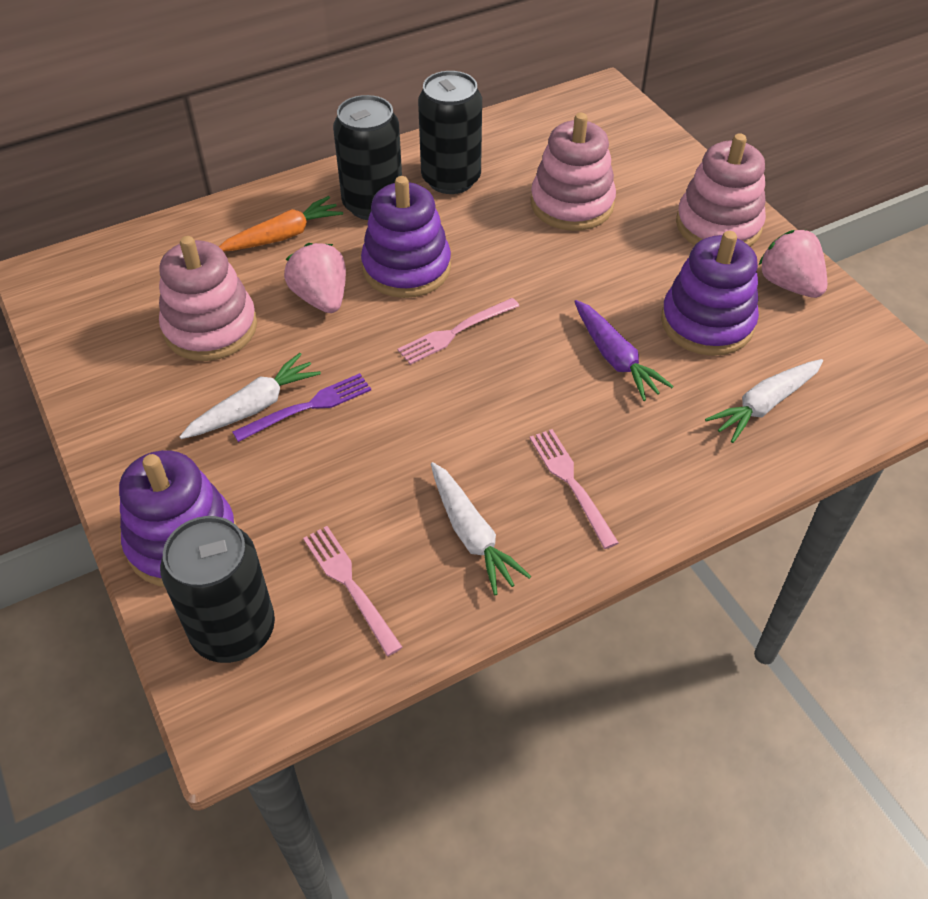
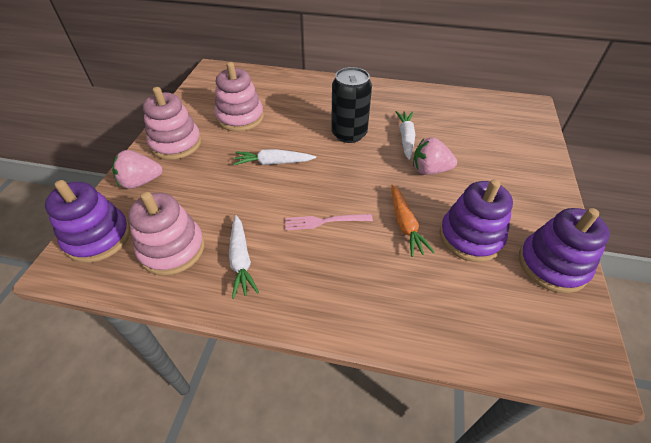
black can: [160,516,275,663] [333,95,402,220] [418,71,482,194] = 3 -> [331,67,372,143] = 1
pink fork: [303,526,403,656] [398,298,519,365] [530,429,619,549] = 3 -> [285,214,373,230] = 1
purple carrot: [574,300,674,401] = 1 -> none = 0
purple fork: [232,373,371,442] = 1 -> none = 0

